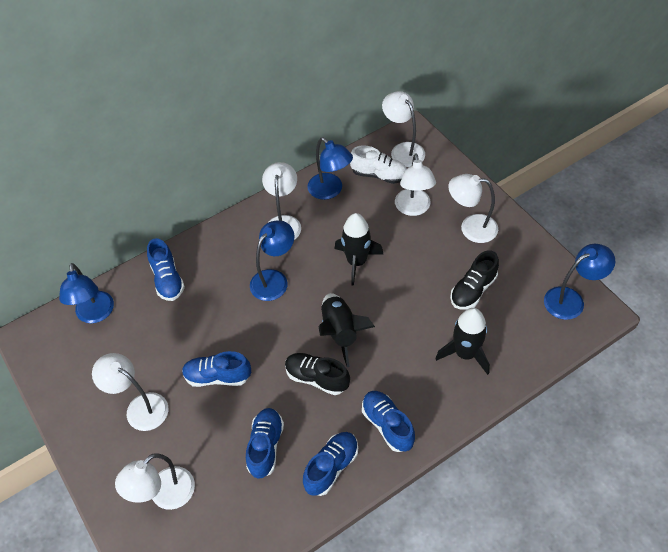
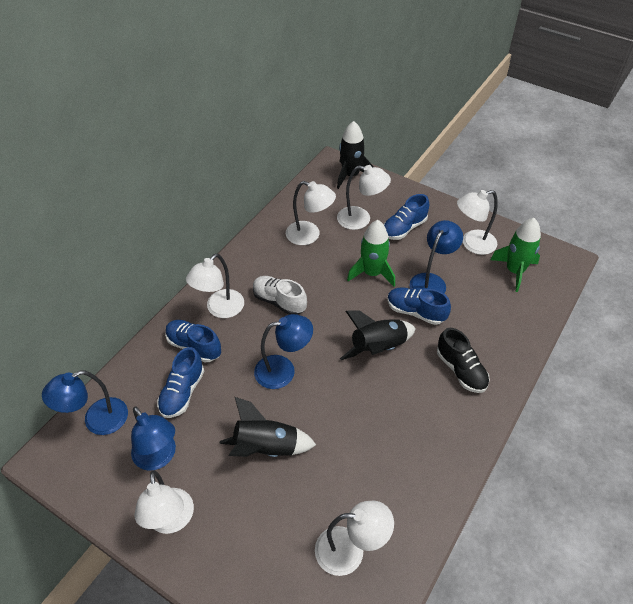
black shoe: [285,353,350,395] [450,250,499,309] = 2 -> [437,328,490,393] = 1
blue shoe: [147,238,185,301] [182,351,251,387] [246,408,284,479] [303,432,358,496] [362,391,415,452] = 5 -> [157,347,204,418] [165,320,221,362] [384,194,429,240] [387,287,451,325] = 4
green rocket: none = 0 -> [347,220,395,287] [490,218,541,292] = 2

